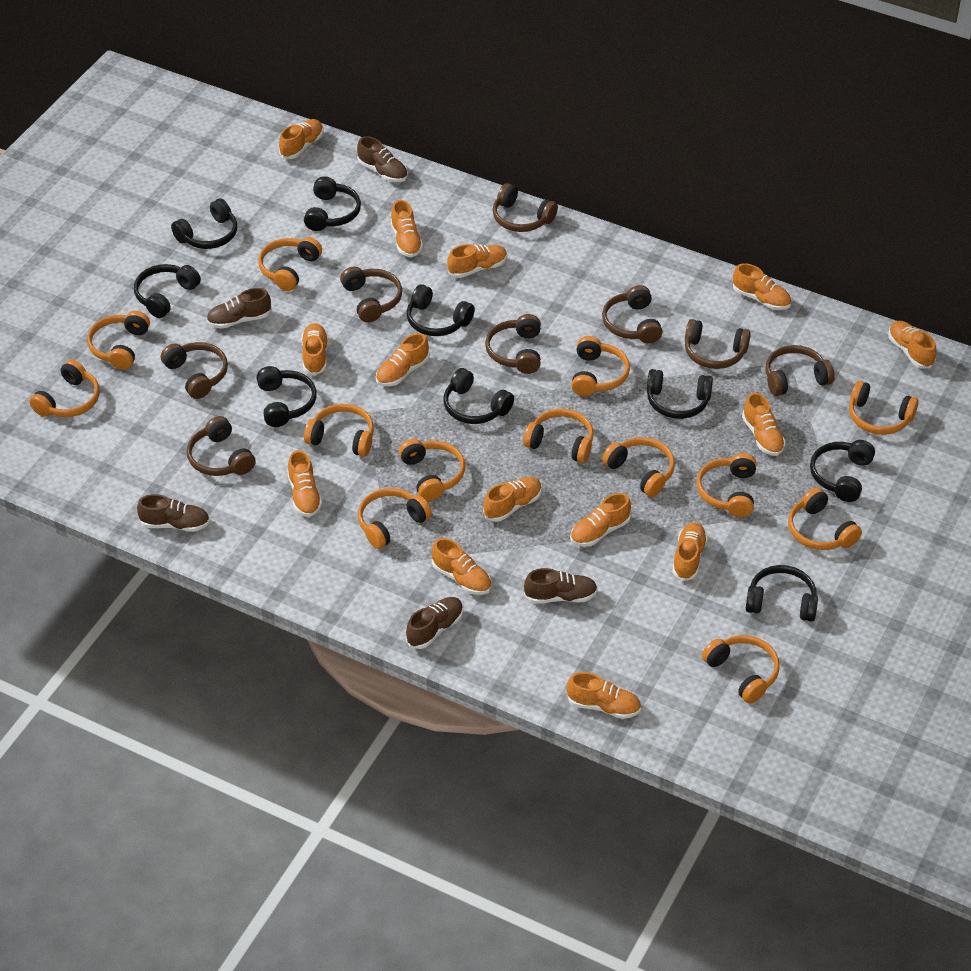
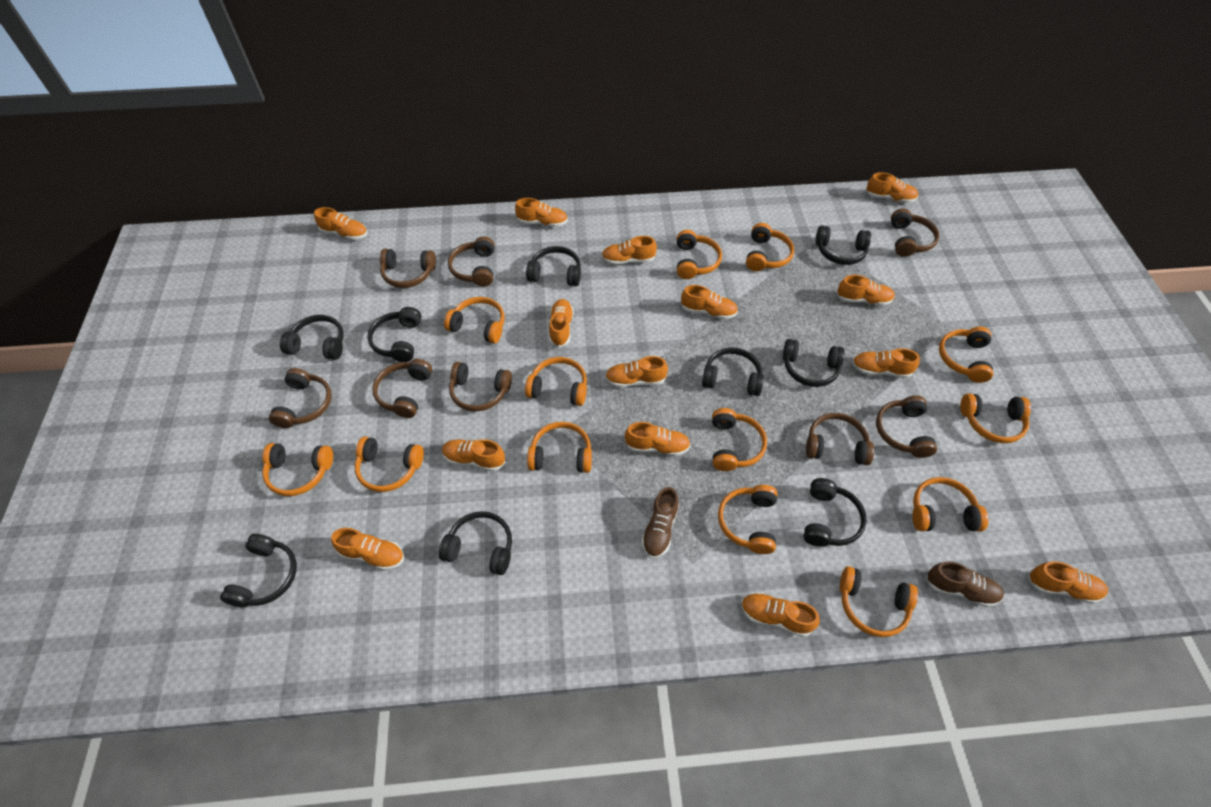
brown shoe: [137,494,210,532] [206,288,271,329] [357,136,408,182] [406,597,463,649] [524,568,598,604] = 5 -> [641,487,679,558] [926,561,1004,607] = 2

